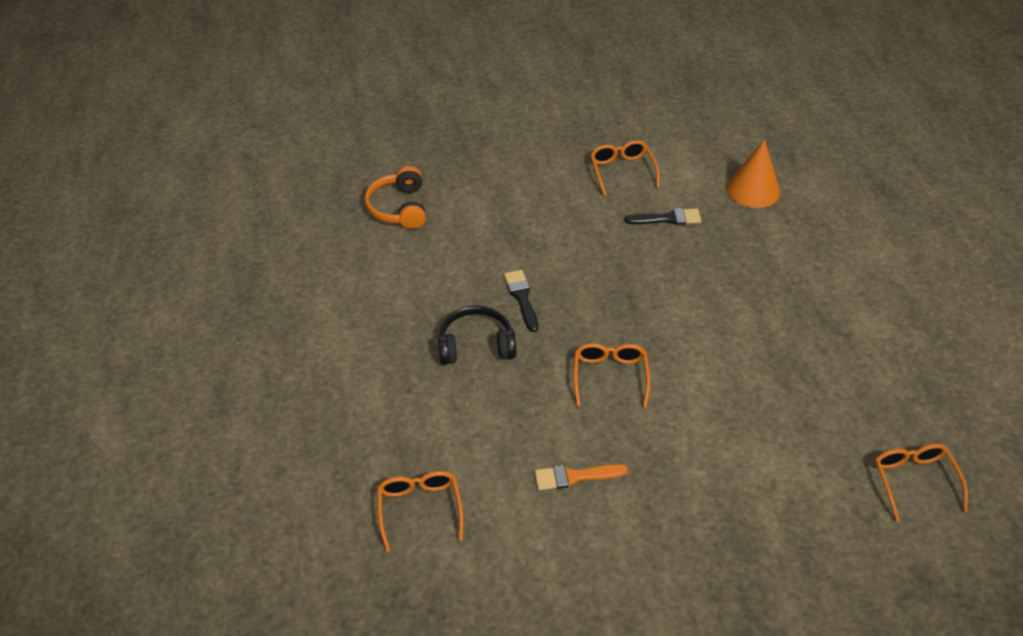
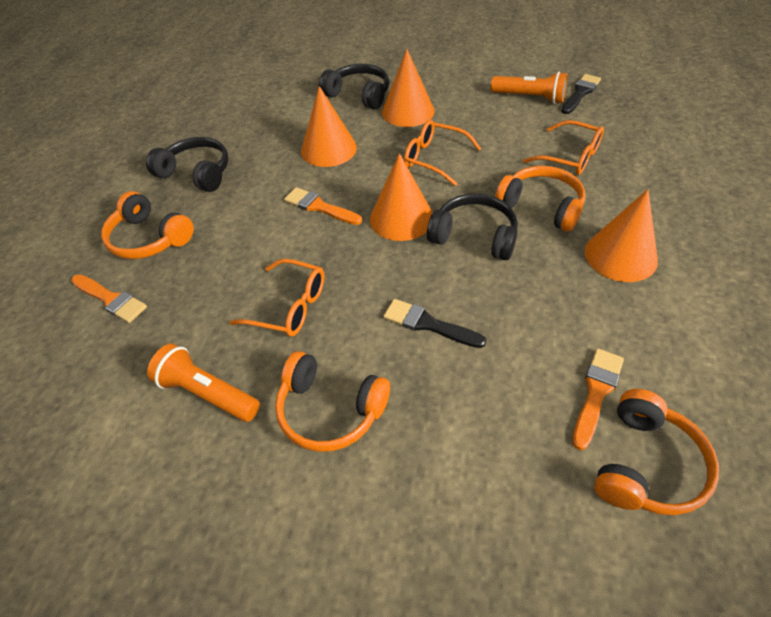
black headphones: [438,306,517,365] = 1 -> [146,137,229,192] [319,64,389,110] [427,193,518,260] = 3
orange brush: [534,464,628,490] = 1 -> [71,274,147,323] [284,187,362,225] [572,348,624,450] = 3
orange cone: [727,139,780,208] = 1 -> [301,86,357,167] [370,153,433,241] [382,49,435,127] [585,189,658,282] = 4
orange flashlight: none = 0 -> [147,343,260,422] [491,71,568,104] = 2
orange glasses: [377,471,464,552] [573,343,650,408] [590,140,660,196] [874,443,968,522] = 4 -> [229,259,325,337] [404,120,481,186] [523,120,604,175] = 3
orange headphones: [364,166,426,229] = 1 -> [101,191,194,259] [275,351,390,452] [495,166,585,232] [594,389,719,515] = 4

